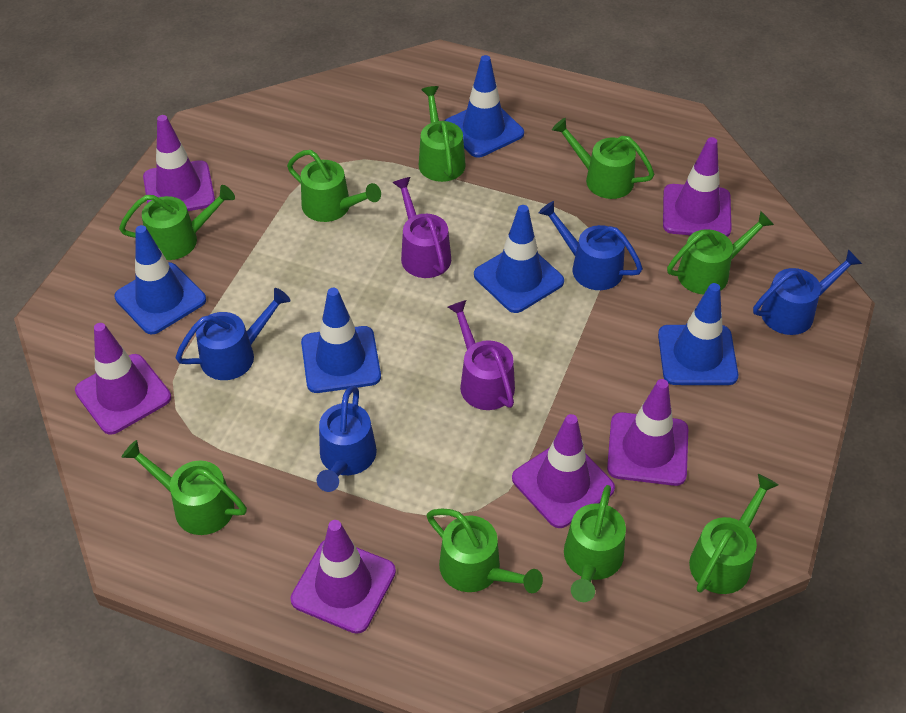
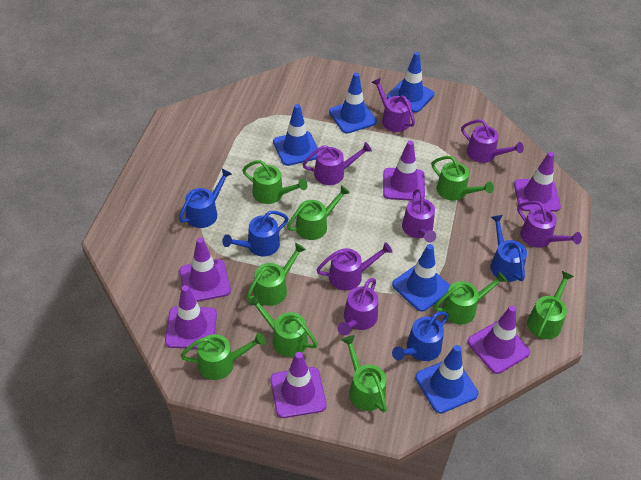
purple watering can: [392,177,451,278] [448,300,515,410] = 2 -> [303,142,372,185] [317,242,392,290] [338,278,378,335] [372,78,415,132] [402,189,436,242] [461,119,524,163] [517,201,582,248] = 7

